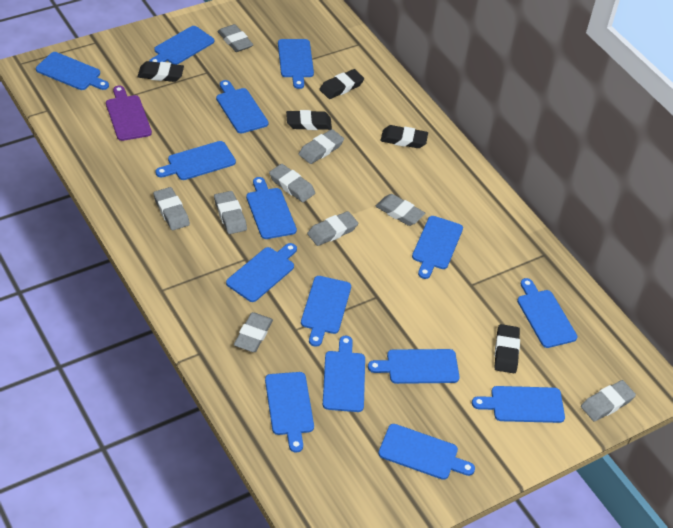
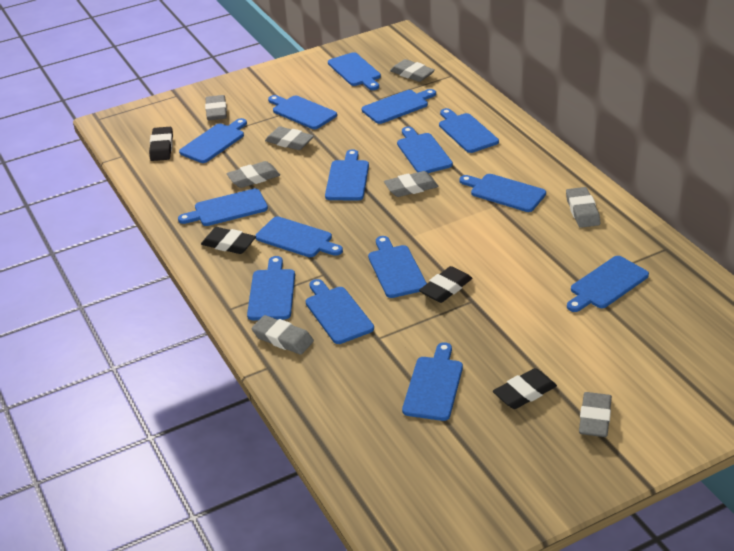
black eraser: [138,61,184,82] [286,110,332,130] [319,69,364,99] [380,125,428,148] [495,324,520,373] = 5 -> [149,127,173,161] [201,227,256,254] [419,266,472,303] [493,368,557,409] = 4
grey eraser: [153,187,190,230] [214,191,247,234] [217,24,253,52] [234,312,273,352] [269,164,315,202] [299,129,344,164] [307,211,358,246] [375,194,425,226] [581,380,636,422] = 9 -> [205,95,227,121] [226,161,280,188] [252,315,314,355] [265,126,314,150] [384,171,439,197] [390,59,435,82] [566,187,600,228] [579,392,612,437] = 8
purple cutting board: [106,86,152,141] = 1 -> none = 0

